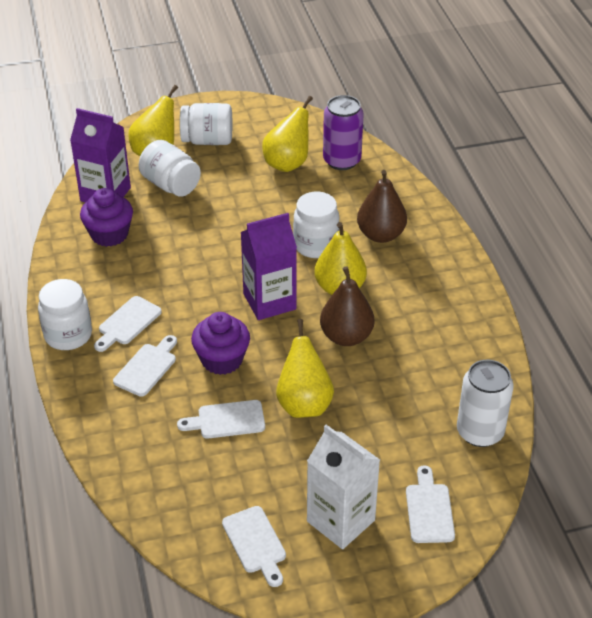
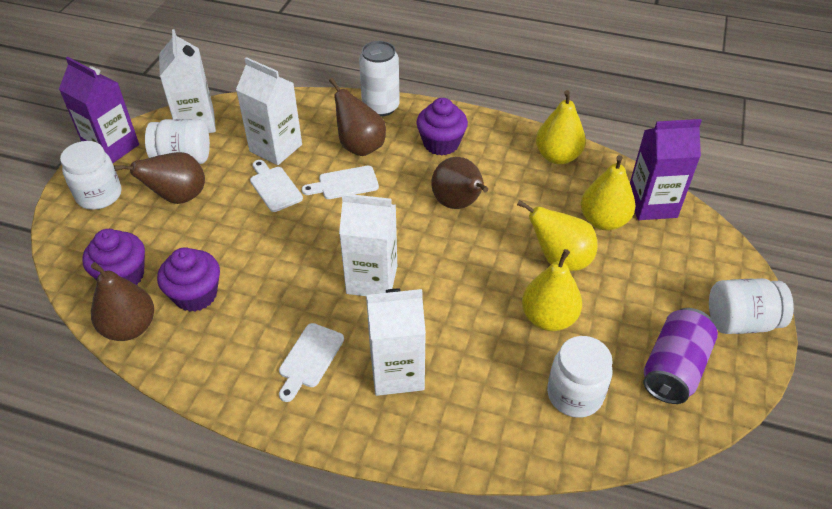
brown pear: [320,266,374,346] [357,170,407,243] = 2 -> [91,262,154,341] [114,152,205,204] [329,78,386,156] [431,157,488,209] = 4
purple cupcake: [80,188,133,247] [191,312,250,375] = 2 -> [82,229,145,285] [157,247,220,312] [416,98,468,156] = 3
white carton: [307,425,380,549] = 1 -> [159,29,216,133] [236,57,302,165] [339,193,397,296] [366,289,426,396] = 4
white cutting board: [94,296,162,352] [113,335,177,397] [177,400,265,439] [222,506,286,587] [406,465,455,543] = 5 -> [250,160,303,212] [279,323,344,402] [302,166,379,199] = 3

